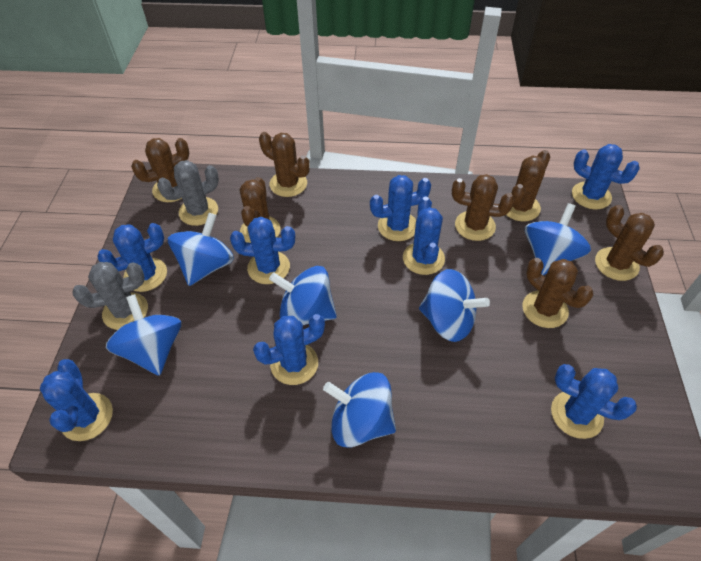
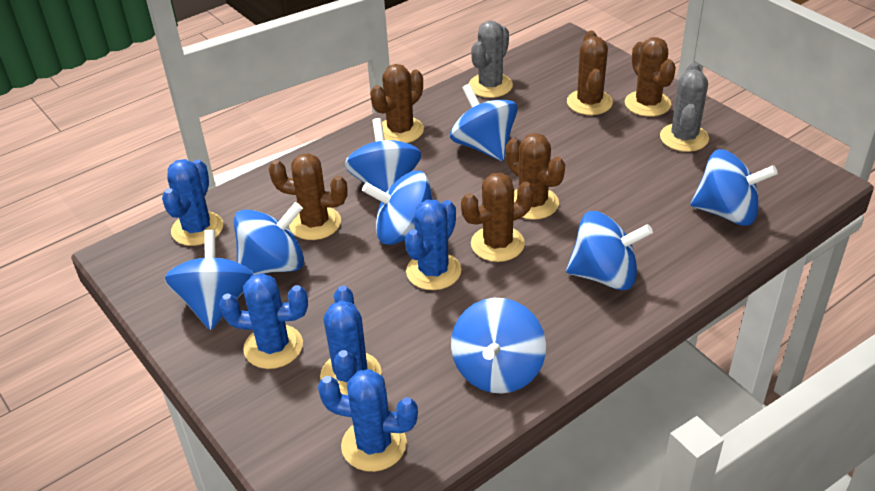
blue cactus: [40,359,113,441] [97,223,167,292] [230,217,295,284] [253,314,325,385] [370,175,431,241] [403,196,445,275] [551,364,637,439] [572,144,640,209] = 8 -> [162,159,223,246] [219,273,308,369] [318,369,418,472] [320,286,382,395] [405,199,461,290] = 5
blue spinning top: [106,294,182,376] [168,213,234,286] [269,266,337,325] [323,372,396,448] [419,269,490,342] [525,203,591,275] = 6 -> [164,230,254,330] [234,202,304,275] [345,118,422,193] [362,171,433,245] [450,84,518,161] [451,298,546,394] [566,211,653,290] [690,149,778,226] = 8
brown cactus: [131,138,189,202] [240,177,280,243] [259,132,310,197] [452,174,514,241] [506,150,550,221] [522,258,593,328] [595,205,664,281] = 7 -> [269,153,348,240] [370,64,424,143] [461,173,534,262] [506,133,565,220] [567,30,613,115] [625,37,676,117] = 6

